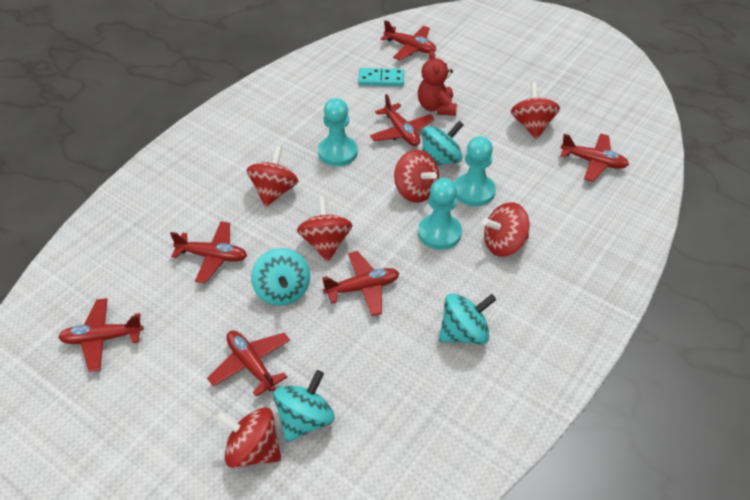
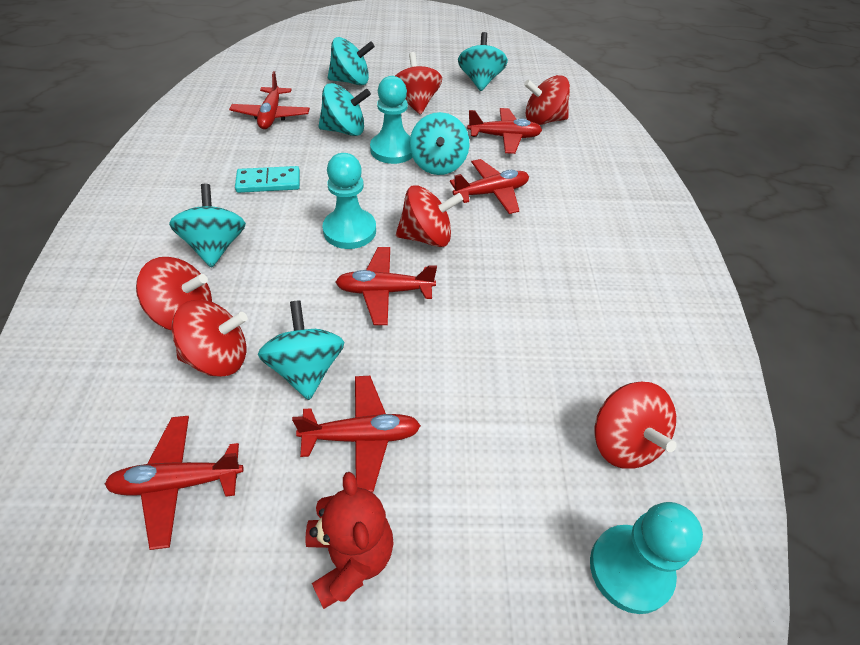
red plane: [58,298,144,372] [170,222,247,283] [207,330,290,397] [322,251,399,316] [370,94,435,146] [380,20,436,60] [560,133,629,182] = 7 -> [105,416,243,550] [229,71,310,129] [292,376,421,492] [336,247,437,325] [450,159,529,214] [467,108,542,154] = 6
turquoise spinning top: [251,248,310,306] [273,370,335,442] [422,121,464,166] [439,293,496,344] = 4 -> [169,184,246,268] [258,300,344,400] [318,83,371,136] [328,37,375,85] [410,112,469,175] [458,32,508,91] = 6

